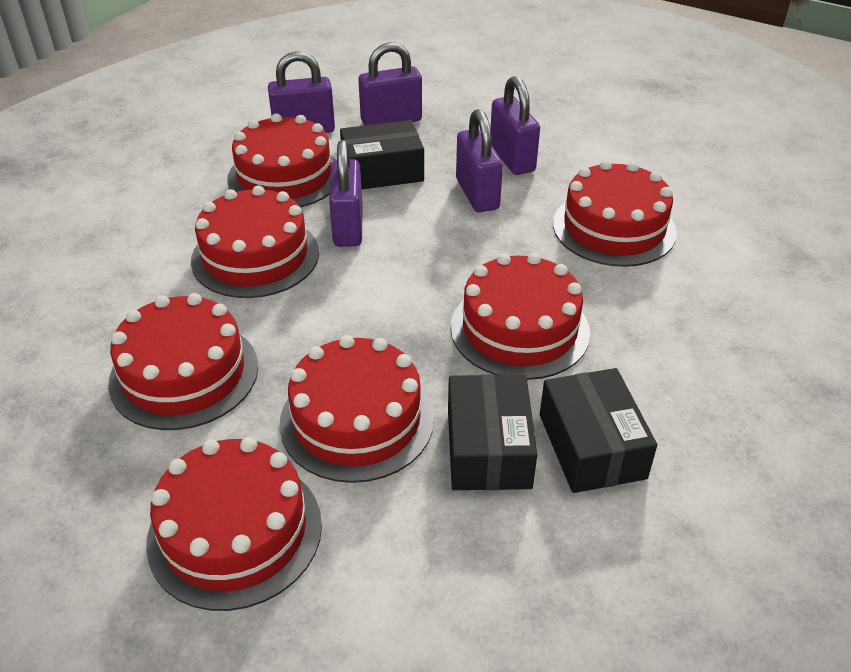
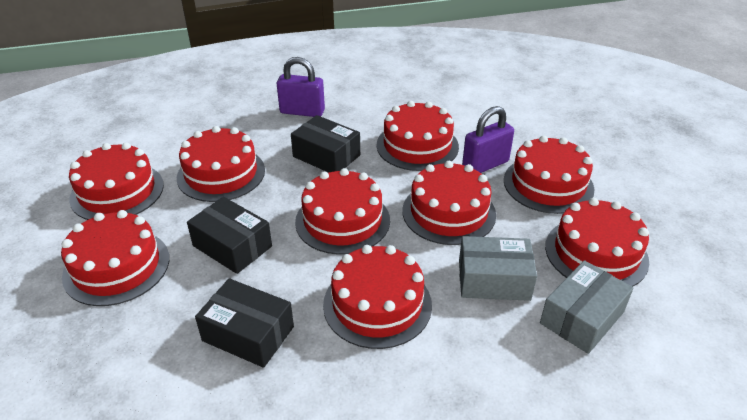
grey box: none = 0 -> [459,236,537,301] [540,260,634,354] = 2
purple padlock: [268,51,335,133] [329,140,363,247] [358,42,422,126] [456,109,503,212] [490,76,540,175] = 5 -> [277,57,325,117] [462,106,514,173] = 2
red cake: [108,293,258,430] [146,437,322,611] [191,186,319,298] [227,113,336,207] [279,335,434,483] [451,253,590,380] [553,160,677,267] = 7 -> [61,210,169,306] [69,143,164,220] [177,126,265,202] [295,168,390,254] [323,245,432,349] [377,101,459,171] [402,161,496,245] [504,135,594,214] [545,198,649,287] = 9

